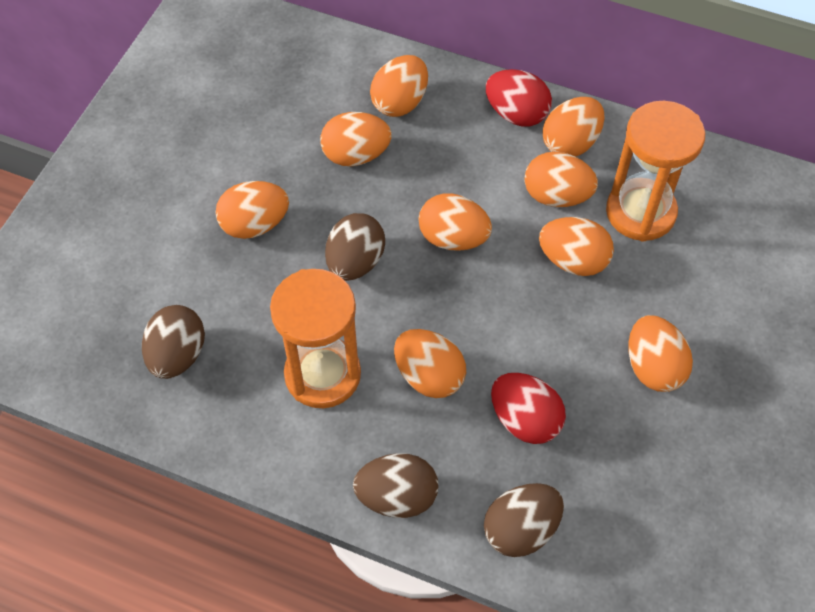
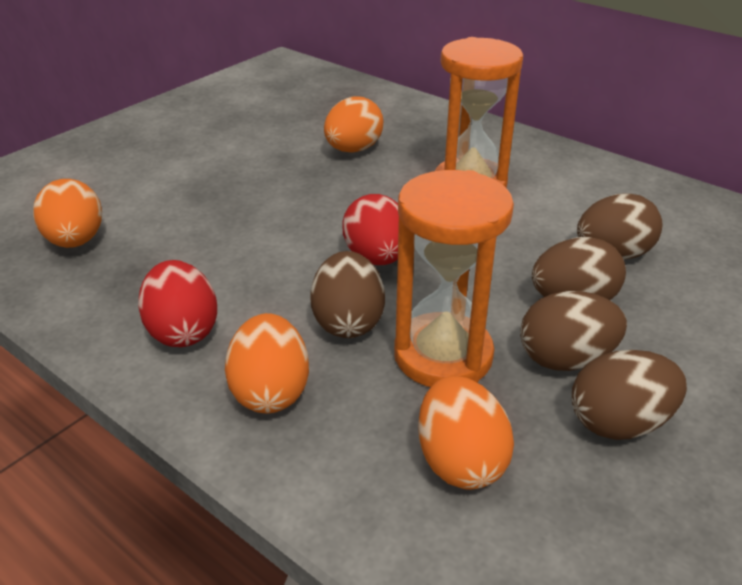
brown egg: [142,305,205,379] [325,213,385,281] [353,453,438,518] [484,483,564,557] = 4 -> [311,251,385,338] [520,291,627,371] [532,237,626,300] [572,350,687,440] [577,193,663,260] = 5
orange egg: [216,181,289,239] [320,112,392,166] [370,55,428,117] [394,329,466,398] [419,193,492,251] [524,152,598,207] [539,217,614,276] [543,97,605,157] [628,315,693,392] = 9 -> [33,179,102,248] [225,313,309,413] [324,96,384,153] [418,376,514,490] = 4

